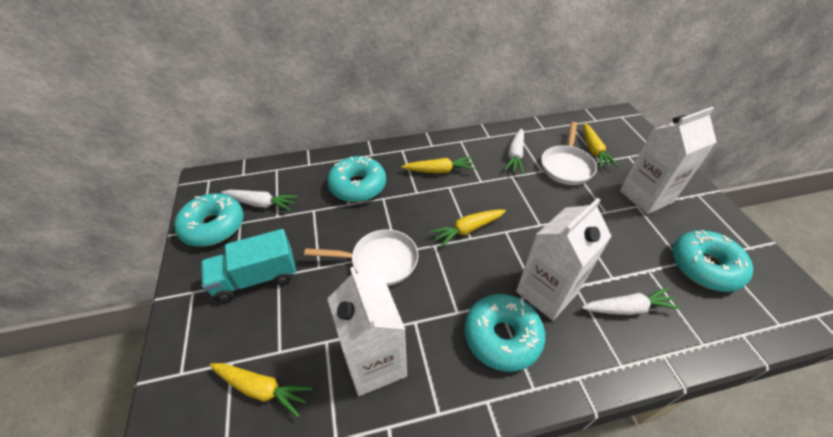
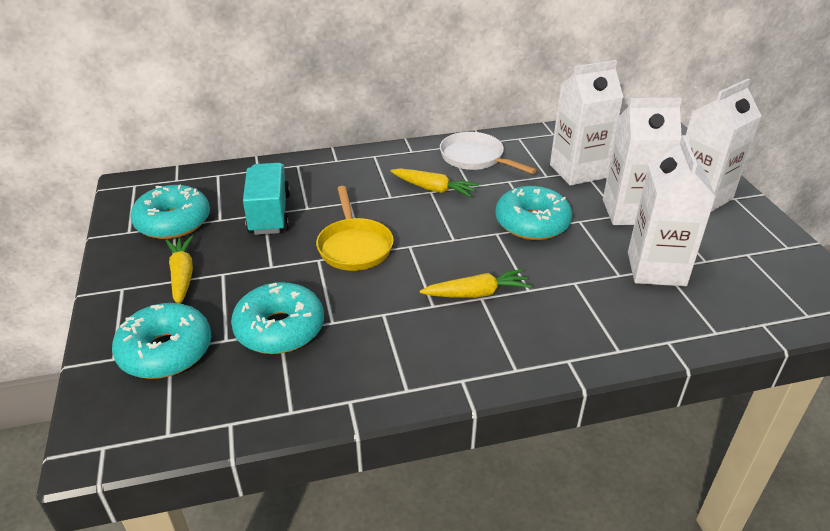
white carrot: [221,190,298,211] [504,128,524,174] [581,287,681,315] = 3 -> none = 0
white carton: [327,267,407,396] [516,198,612,320] [620,107,717,214] = 3 -> [550,60,623,186] [603,98,682,225] [628,135,716,286] [686,79,761,212] = 4
white pan: [304,229,418,286] [541,122,597,185] = 2 -> [440,132,537,174] = 1
yellow carrot: [210,363,313,417] [401,157,475,173] [430,210,506,247] [583,123,618,168] = 4 -> [165,236,193,304] [391,168,479,197] [420,269,532,298] = 3
yellow pan: none = 0 -> [316,186,394,271] = 1

